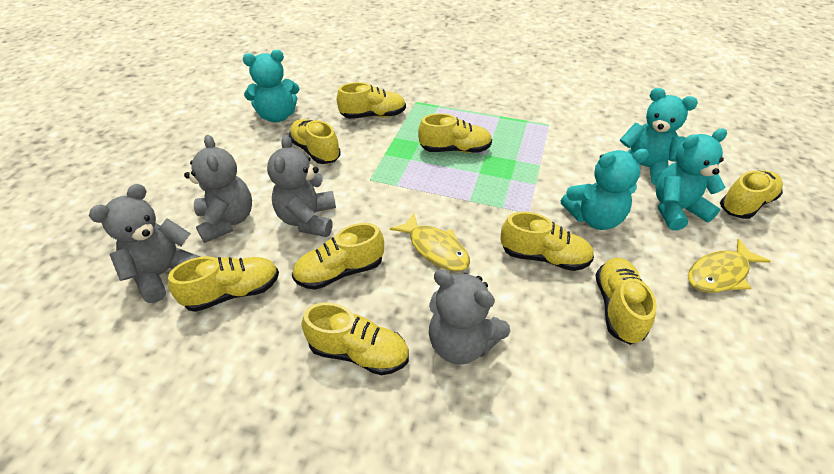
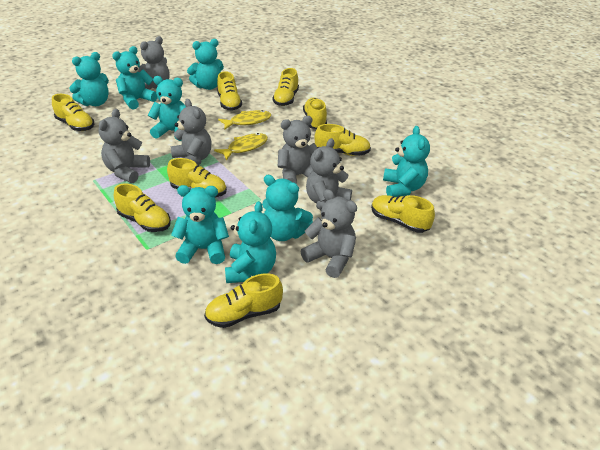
grey teddy bear: [89,184,200,303] [184,135,252,243] [267,135,336,237] [429,270,510,365] = 4 -> [98,109,150,183] [138,36,170,90] [170,99,211,165] [278,116,318,184] [300,189,357,278] [306,138,352,210] = 6
turquoise teddy bear: [243,50,299,122] [561,149,649,230] [620,88,698,185] [655,129,727,231] = 4 -> [69,52,109,106] [112,46,158,110] [148,76,186,141] [171,185,229,264] [187,39,224,90] [225,201,276,283] [262,175,313,241] [383,126,430,197] = 8

